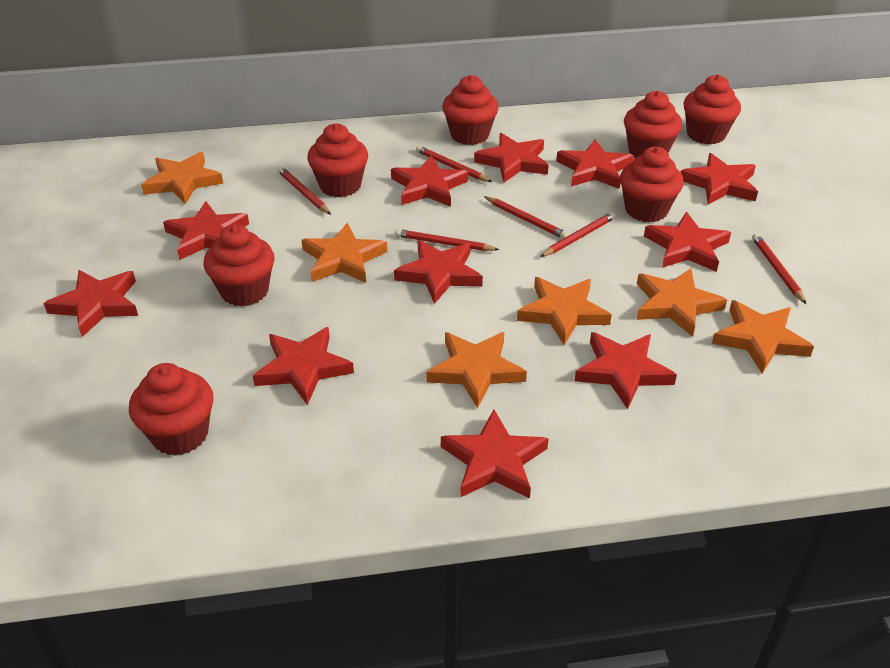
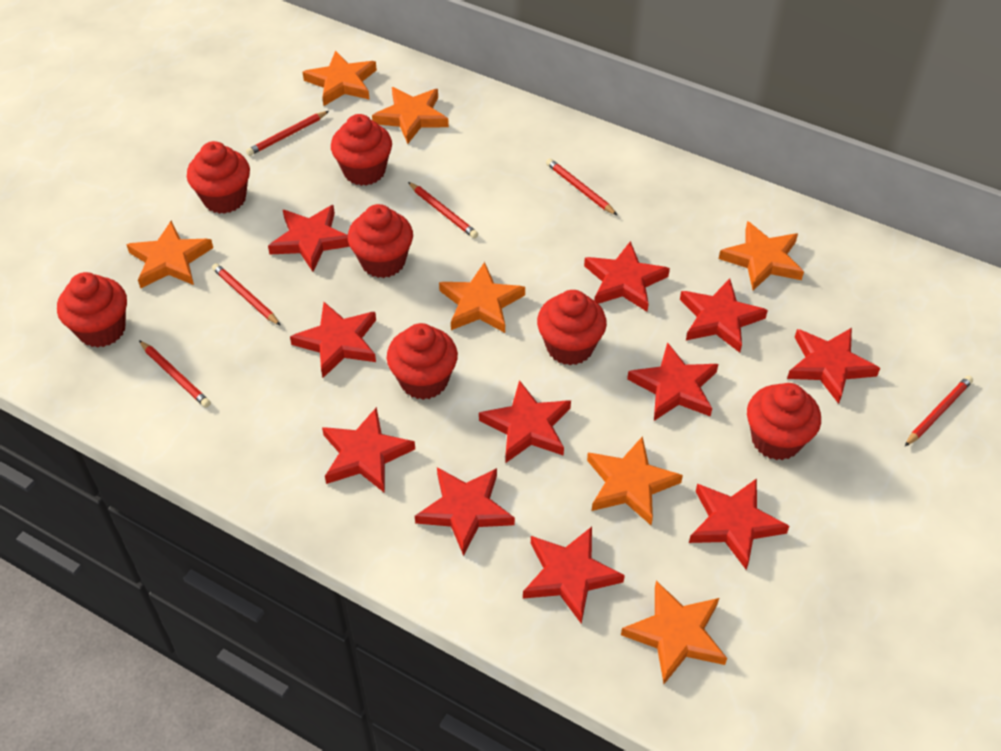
orange star: [141,152,223,204] [302,223,387,283] [426,332,527,408] [517,277,612,345] [637,268,727,337] [712,300,814,374] = 6 -> [126,221,213,288] [303,50,377,106] [372,87,449,144] [439,262,525,333] [587,436,683,525] [621,581,727,684] [719,221,804,290] = 7

